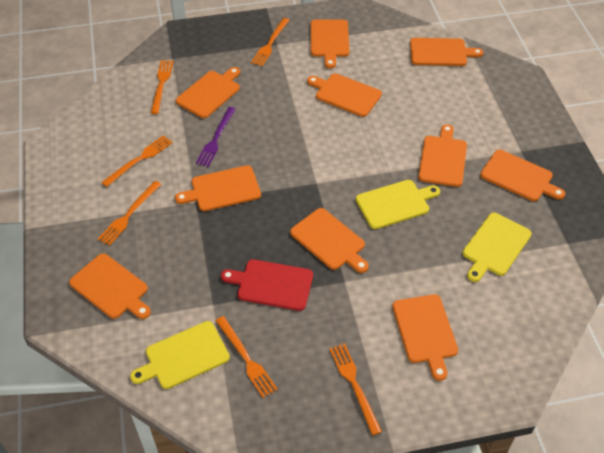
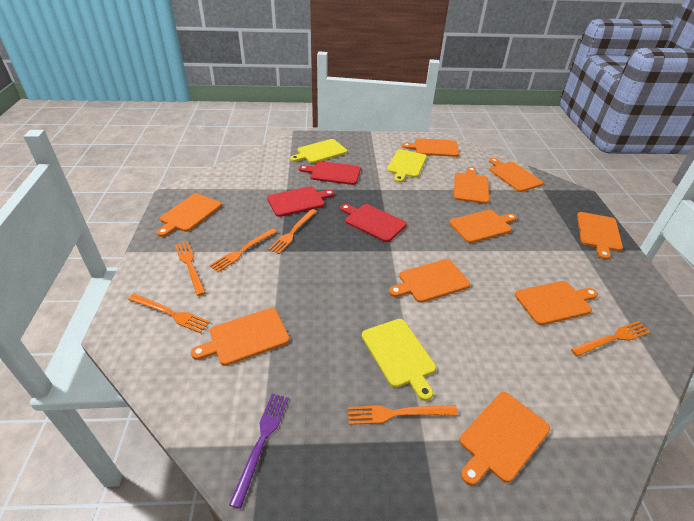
red cutting board: [221,259,313,311] = 1 -> [267,186,335,217] [299,161,361,185] [340,204,407,242] = 3

